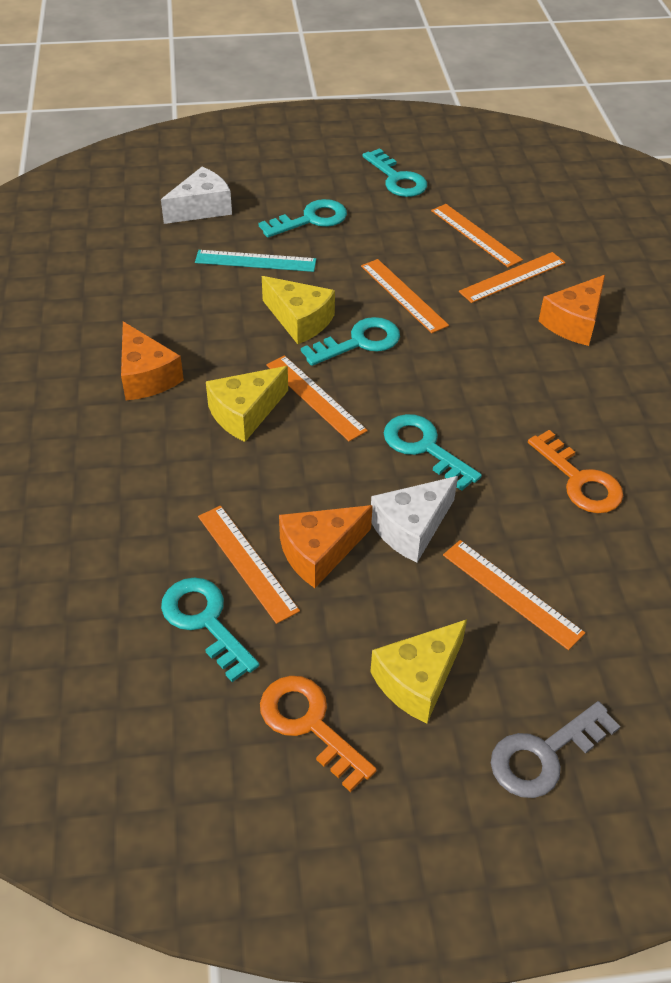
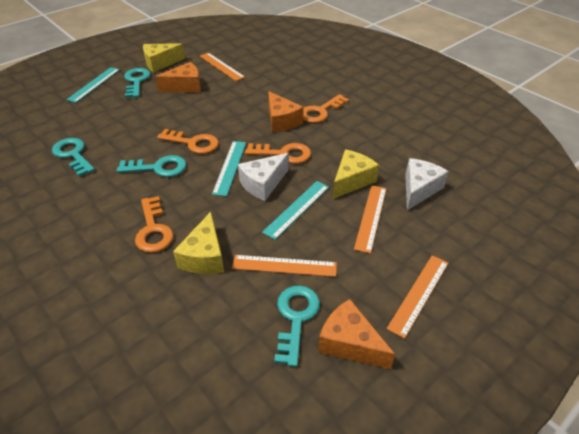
grey key: [491,701,620,798] = 1 -> none = 0
orange key: [260,676,377,792] [528,430,623,513] = 2 -> [135,196,174,253] [157,129,219,154] [245,143,311,164] [303,94,349,123] = 4
orange ruler: [198,506,300,624] [266,355,368,441] [361,259,449,333] [431,204,523,267] [443,540,585,650] [459,252,565,303] = 6 -> [200,53,245,81] [232,255,337,277] [354,185,386,254] [386,255,448,339] = 4
turquoise key: [161,577,259,682] [259,199,347,238] [301,317,400,366] [362,148,427,197] [384,414,482,491] = 5 -> [52,138,95,177] [117,155,187,177] [124,68,150,98] [274,286,320,367] = 4
turquoise ruler: [195,250,316,272] = 1 -> [66,67,120,103] [212,141,246,196] [262,181,329,240] = 3

